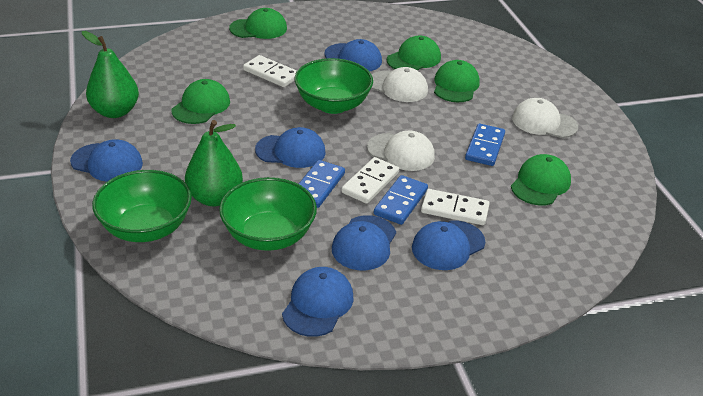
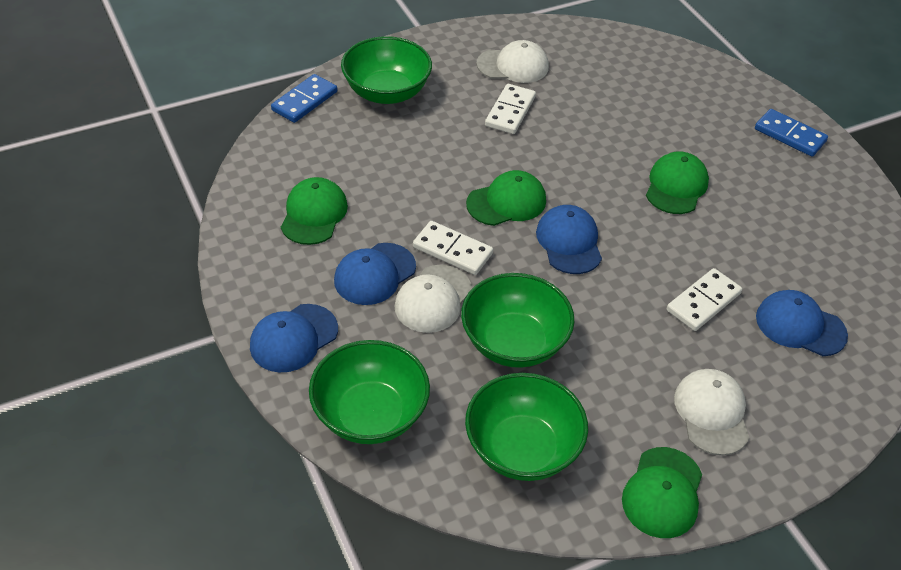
blue cap: [70,139,143,182] [255,127,326,168] [282,267,353,337] [324,39,382,71] [332,215,396,271] [412,220,485,270] = 6 -> [250,304,338,372] [334,243,416,305] [536,205,602,274] [756,290,848,356] = 4
blue domino: [299,160,345,208] [374,175,428,225] [465,124,505,166] = 3 -> [271,74,337,123] [755,109,828,157] = 2
green bowl: [92,170,192,242] [219,177,317,251] [294,58,373,114] = 3 -> [309,340,430,444] [341,36,432,104] [461,273,574,368] [465,373,588,481] = 4
green cap: [172,79,230,124] [229,8,287,39] [387,36,441,70] [434,60,480,102] [511,154,571,206] = 5 -> [281,177,348,245] [466,170,546,226] [622,447,702,538] [646,151,709,214] = 4
green pear: [82,31,139,118] [185,120,243,206] = 2 -> none = 0

